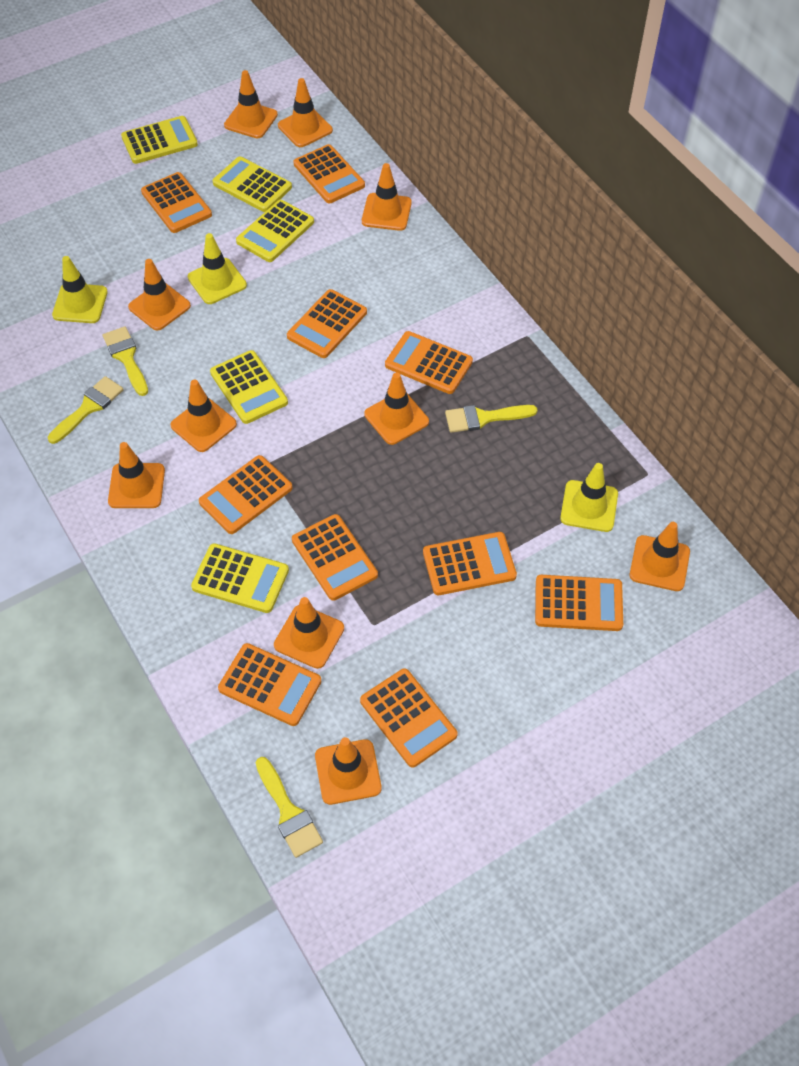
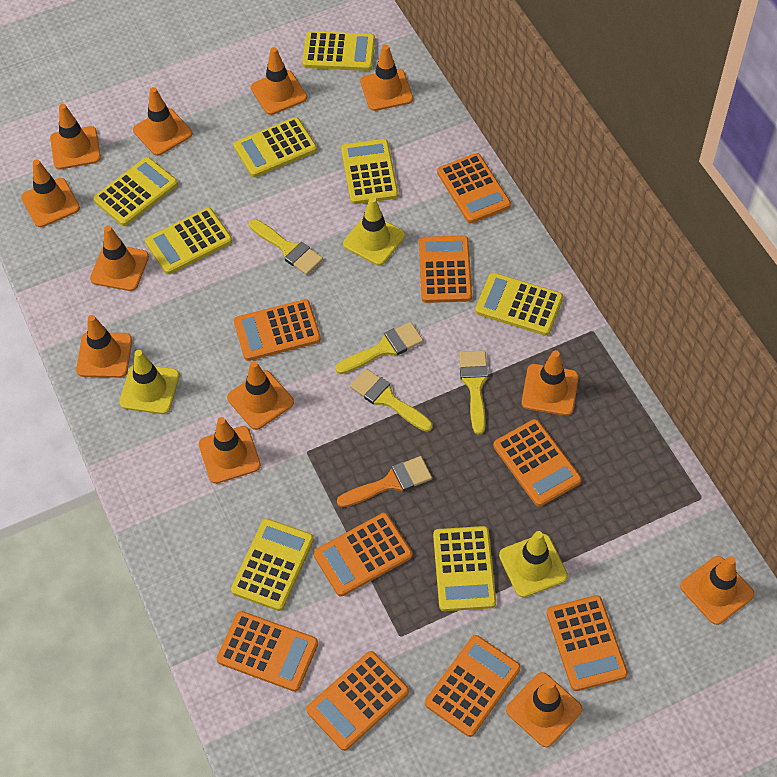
orange brush: none = 0 -> [337,456,432,508] = 1
orange calculator: [141,172,212,233] [199,455,292,534] [218,643,322,726] [287,289,367,358] [292,514,378,601] [294,144,365,203] [360,668,458,768] [385,331,473,394] [423,532,517,595] [535,575,623,631] = 10 -> [217,611,318,692] [234,299,321,361] [306,651,409,751] [313,513,412,597] [419,236,472,303] [425,635,521,737] [437,153,511,223] [493,419,582,507] [546,595,628,691] = 9
orange traffic cone: [108,442,165,508] [128,259,191,331] [170,380,237,452] [224,70,278,139] [274,597,344,669] [278,78,333,147] [315,737,382,805] [362,163,412,231] [365,372,429,445] [630,522,690,591] = 10 -> [21,159,80,227] [50,104,101,169] [76,315,132,378] [90,226,149,291] [133,87,192,156] [199,417,261,484] [227,361,294,430] [251,47,307,115] [361,45,413,111] [506,672,582,747] [522,350,579,416] [680,556,754,625] = 12
yellow calculator: [121,116,198,164] [191,543,289,613] [210,350,288,424] [213,156,292,212] [236,200,314,262] = 5 -> [93,157,178,226] [145,208,232,275] [231,519,314,611] [234,117,317,177] [302,31,375,71] [341,139,398,204] [433,526,496,611] [475,273,563,336] = 8

